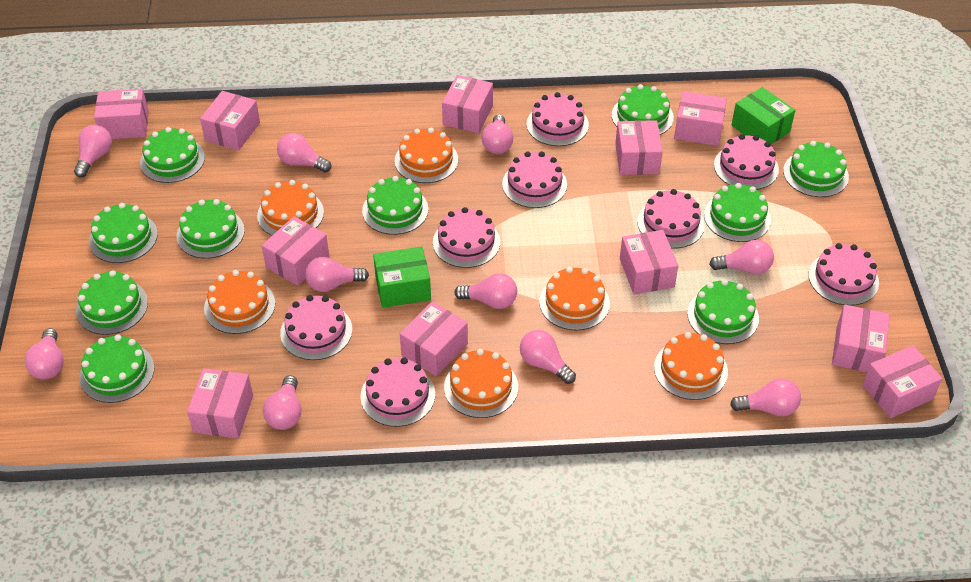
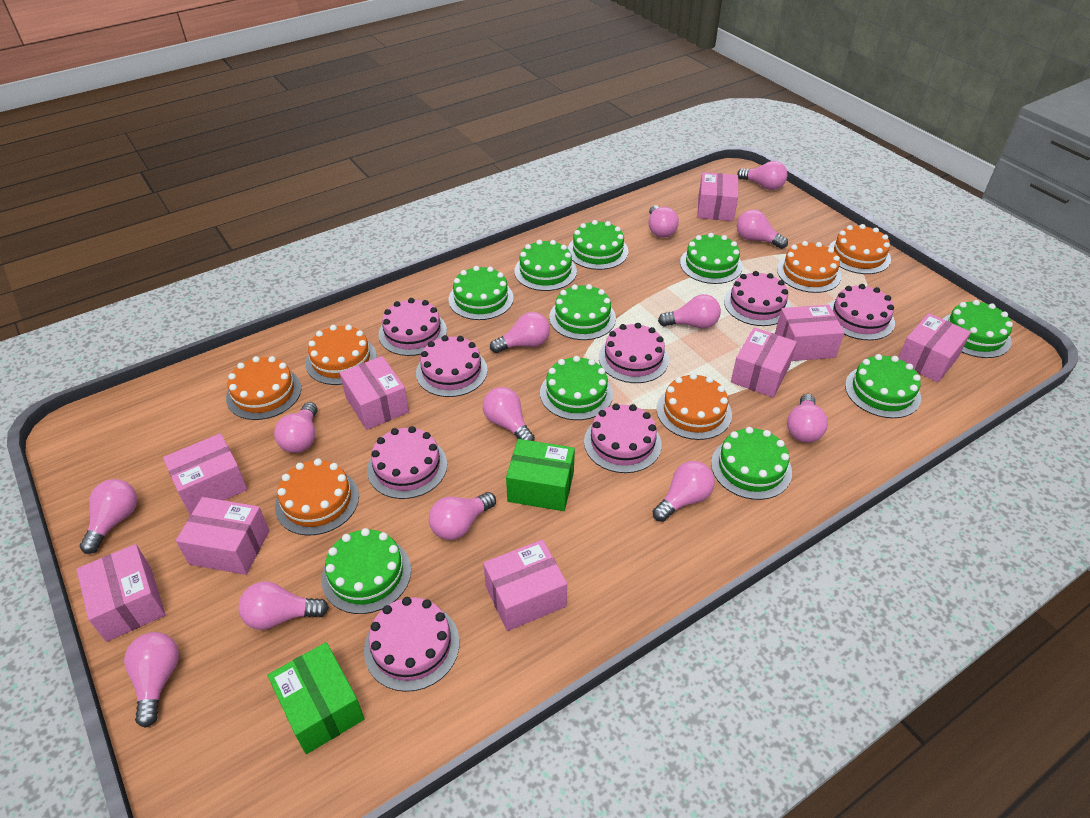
pink box: [94,89,149,139] [187,368,253,439] [200,91,260,151] [262,216,329,286] [400,302,468,376] [442,75,493,133] [615,120,663,175] [620,230,678,294] [674,91,727,146] [832,305,890,372] [862,345,942,418] = 11 -> [76,544,166,642] [163,433,248,515] [176,497,269,575] [340,356,409,430] [483,539,567,631] [697,172,738,221] [731,327,797,398] [775,305,844,361] [898,313,971,382] = 9
pink light bulb: [24,328,64,379] [74,125,112,178] [263,375,302,430] [277,133,331,173] [305,257,369,292] [454,273,517,309] [482,114,514,154] [520,330,576,384] [709,240,774,275] [730,378,801,416] = 10 -> [80,479,137,554] [124,632,179,728] [239,582,329,630] [274,402,318,453] [429,492,496,540] [483,387,535,441] [490,312,550,353] [648,205,679,237] [653,461,715,522] [658,294,721,329] [737,161,787,190] [737,210,788,249] [787,394,828,443] = 13

